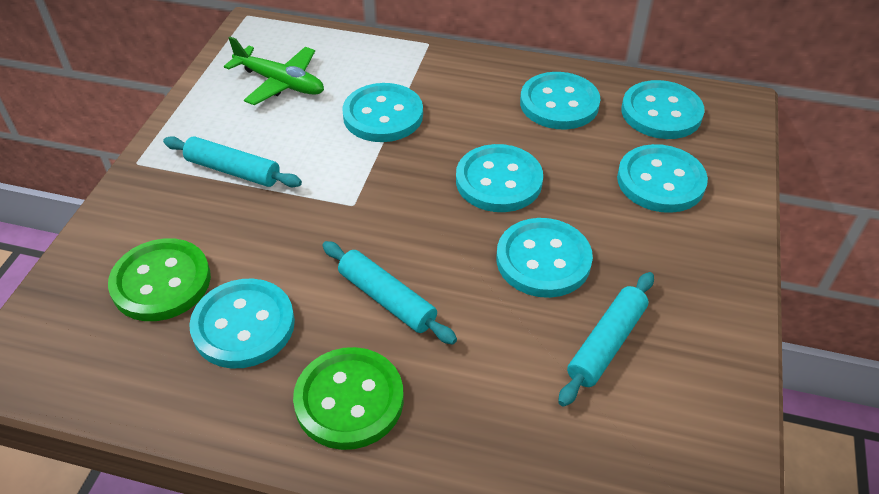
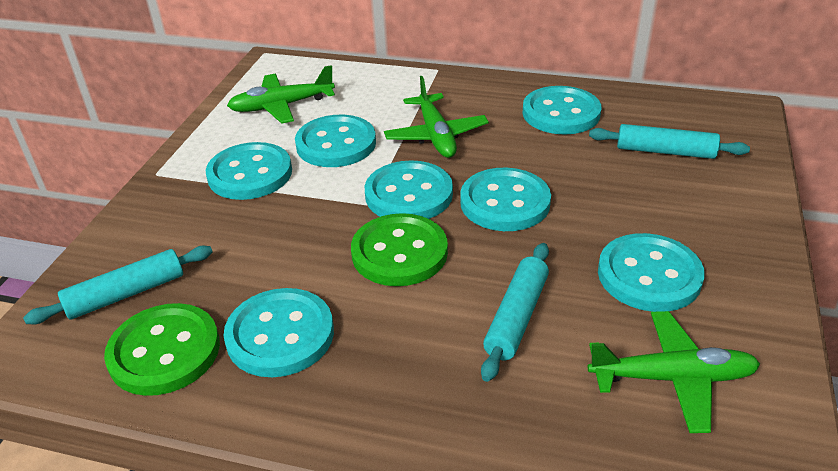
green plane: [224,37,324,105] = 1 -> [227,65,335,124] [384,76,489,158] [588,311,760,433] = 3

